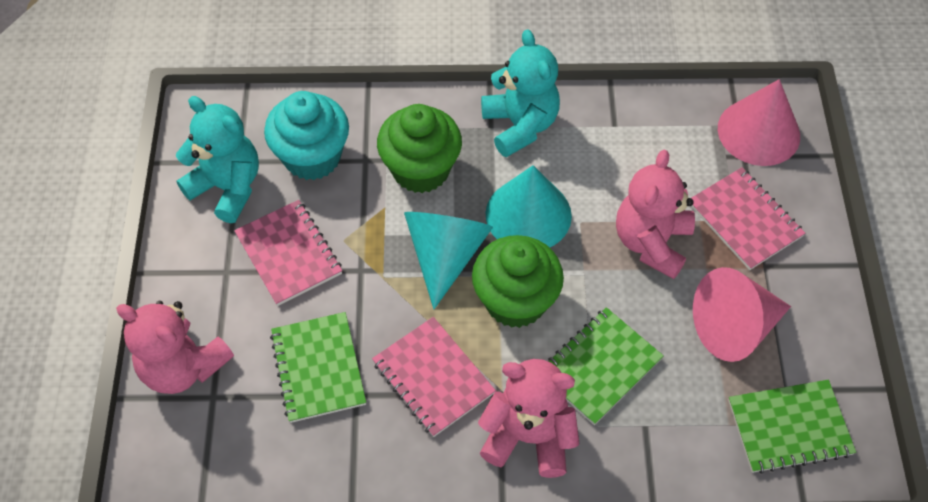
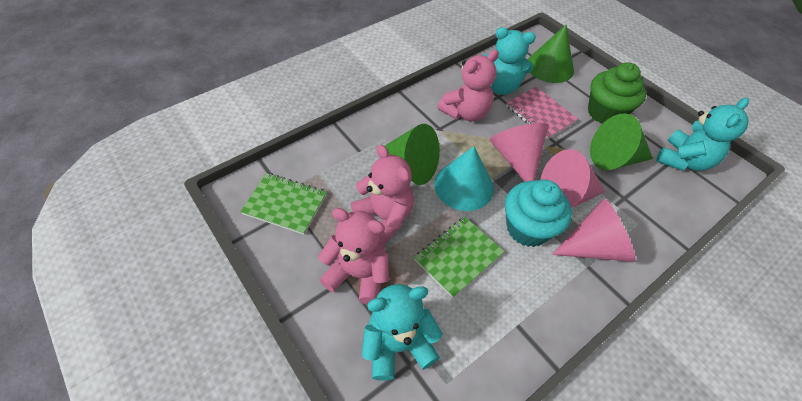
green cone: none = 0 -> [385,124,440,185] [528,25,574,83] [590,113,653,170] = 3
green cupcake: [377,104,462,193] [472,235,564,328] = 2 -> [588,62,646,123] = 1
green notebook: [270,312,366,423] [548,307,664,425] [728,380,856,474] = 3 -> [240,173,327,235] [414,217,504,298] = 2
pink cone: [693,267,791,362] [718,79,800,166] = 2 -> [490,123,549,182] [540,149,606,208] [552,199,636,262] = 3
pink notebook: [234,200,342,306] [372,317,496,437] [691,167,805,270] = 3 -> [506,87,578,140] = 1
turquoise cone: [404,212,493,309] [486,165,572,248] = 2 -> [434,146,494,211] = 1
turquoise teddy bear: [176,96,259,223] [481,29,560,157] = 2 -> [362,284,443,381] [484,27,536,95] [656,97,749,171] = 3

